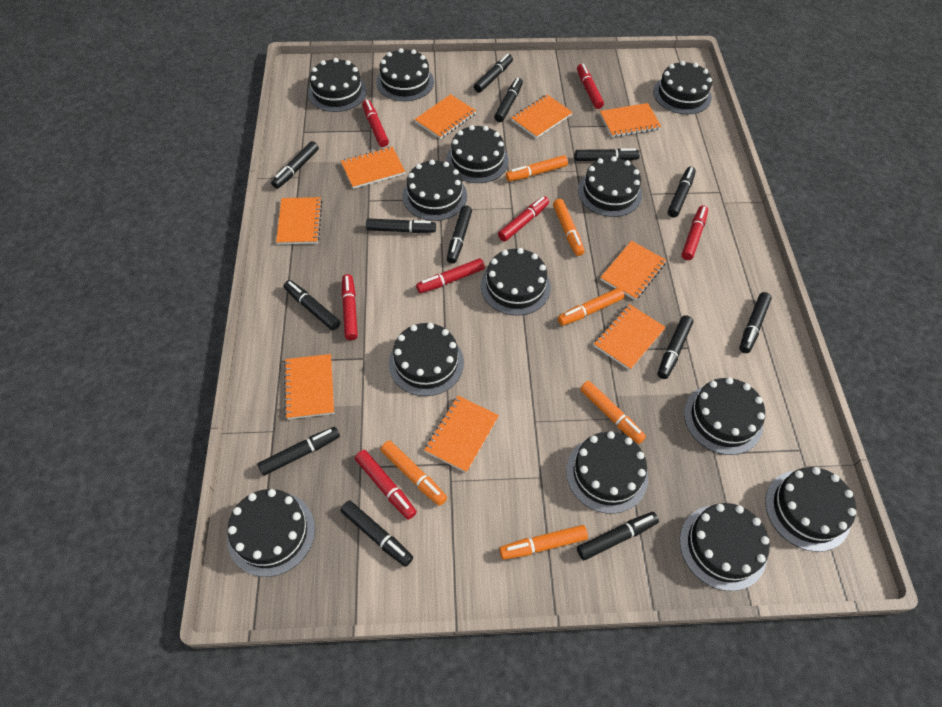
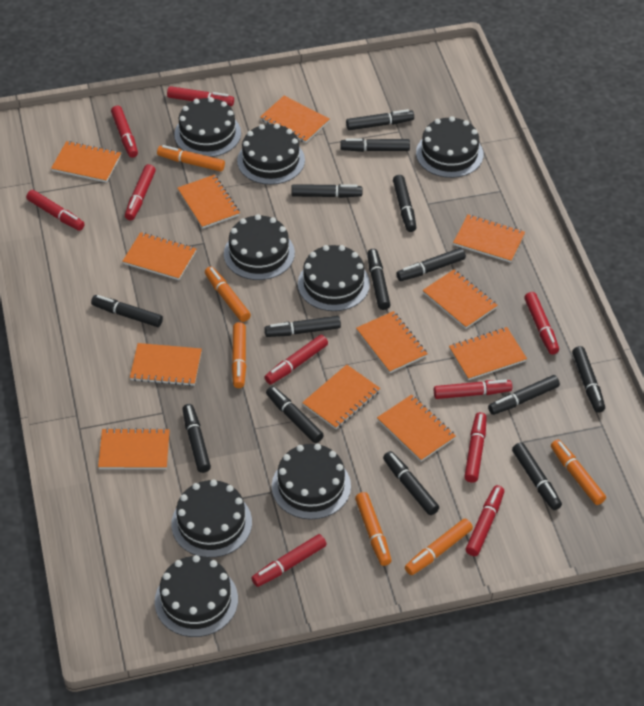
black cake: [227,489,315,577] [308,58,367,112] [376,48,434,101] [389,323,464,396] [402,160,467,221] [446,125,509,183] [481,248,551,316] [566,431,648,514] [578,156,642,217] [653,61,712,114] [680,503,770,591] [684,377,765,455] [765,467,856,552] = 13 -> [155,555,238,637] [171,479,252,558] [174,97,241,157] [224,214,295,280] [237,123,305,185] [272,443,351,519] [298,245,370,311] [416,116,483,178] = 8
black marker: [258,427,340,476] [271,141,319,189] [284,280,340,330] [340,500,413,567] [366,218,436,233] [447,205,472,264] [474,54,513,93] [494,78,523,122] [575,148,640,161] [577,512,659,560] [658,315,693,379] [668,167,696,217] [739,292,772,353] = 13 -> [91,295,163,327] [182,404,211,473] [264,316,341,337] [266,386,324,443] [291,184,363,198] [341,138,410,152] [346,109,414,130] [367,249,391,310] [383,451,439,515] [393,175,416,232] [396,248,466,281] [488,375,560,415] [512,442,562,510] [572,346,605,413] = 14
orange notebook: [276,197,322,244] [284,354,334,419] [341,147,405,189] [415,94,476,139] [424,396,499,473] [511,95,573,138] [594,304,666,370] [600,103,661,137] [600,241,667,300] = 9 -> [51,141,121,183] [98,428,170,469] [122,232,196,280] [130,343,202,386] [178,175,240,229] [260,96,329,143] [302,365,380,429] [356,311,428,373] [377,395,456,462] [423,270,498,329] [449,327,527,380] [453,214,525,263] = 12
red marker: [342,274,358,340] [355,450,417,520] [362,100,389,147] [416,258,485,293] [498,196,549,241] [577,64,604,109] [682,205,708,260] = 7 -> [26,190,85,231] [111,106,138,158] [125,164,156,220] [167,86,234,106] [252,534,327,587] [265,335,328,385] [434,379,512,399] [464,412,487,483] [466,485,504,556] [524,292,559,355] = 10

